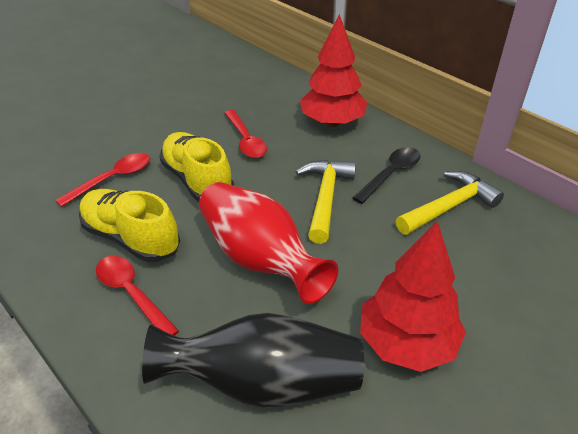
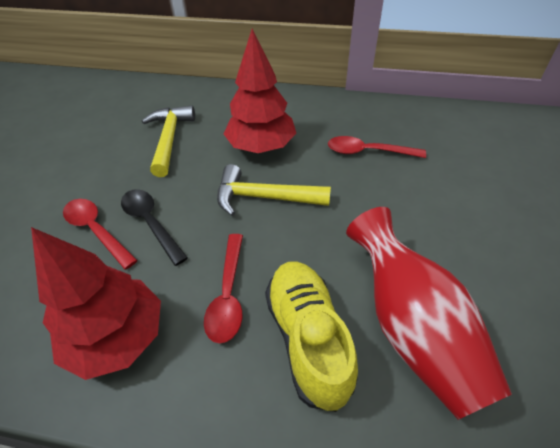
black vase: [142,313,364,408] = 1 -> none = 0
yellow shoe: [79,189,180,262] [160,132,234,202] = 2 -> [265,261,358,412] = 1

